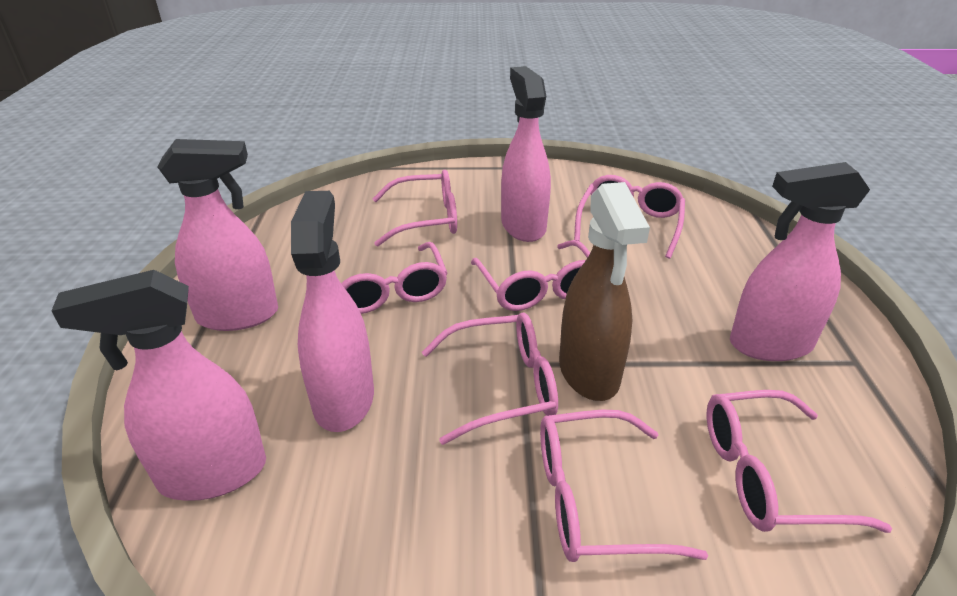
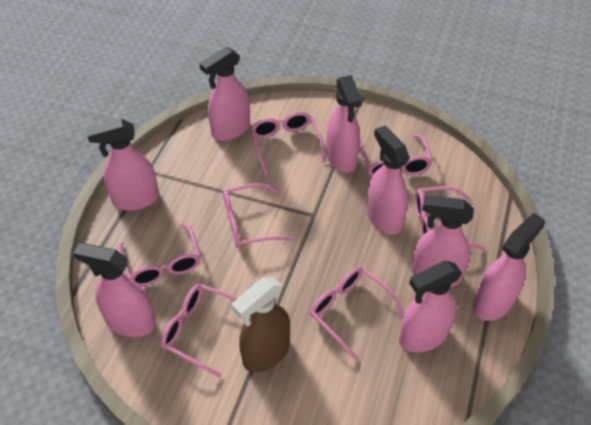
pink spray bottle: [52,270,266,501] [157,139,278,331] [291,191,374,432] [501,66,551,242] [730,162,870,361] = 5 -> [73,243,156,337] [86,119,159,211] [199,47,250,141] [326,75,362,173] [367,126,409,235] [399,261,462,352] [411,195,474,287] [473,213,545,321] = 8

